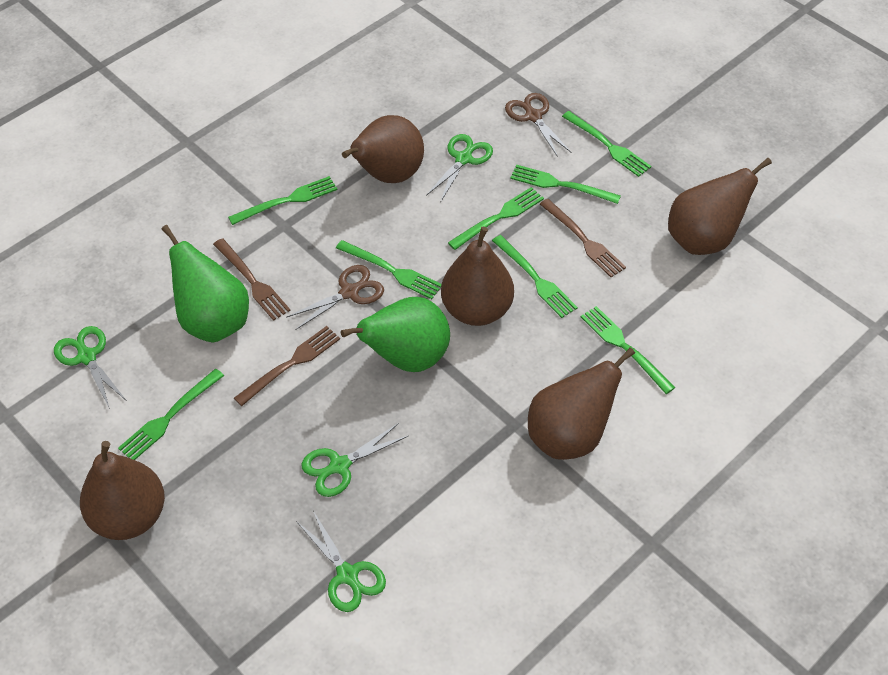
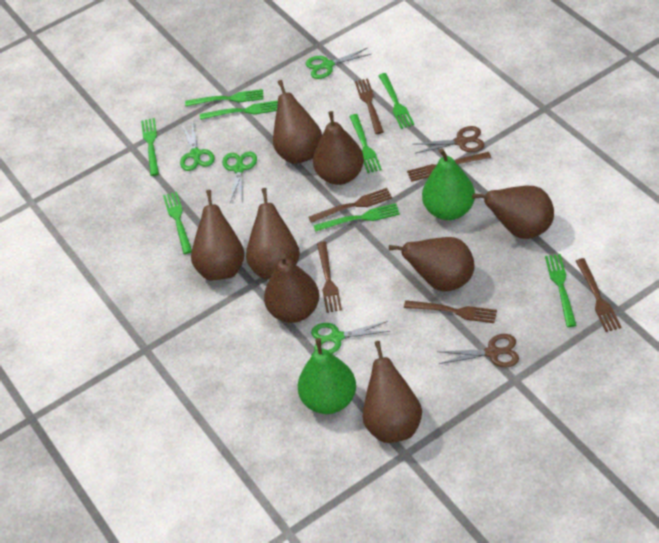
brown fork: [213,238,291,321] [234,326,340,406] [540,199,626,277] = 3 -> [309,188,392,223] [317,242,342,313] [355,78,384,134] [404,300,497,323] [407,152,491,182] [576,258,621,332] = 6
brown pear: [80,441,165,540] [342,115,424,183] [441,227,514,326] [528,347,635,460] [668,158,772,255] = 5 -> [191,190,245,281] [246,188,300,279] [264,254,319,323] [273,80,322,164] [313,111,364,185] [362,341,422,443] [389,237,475,292] [472,186,554,239] = 8

